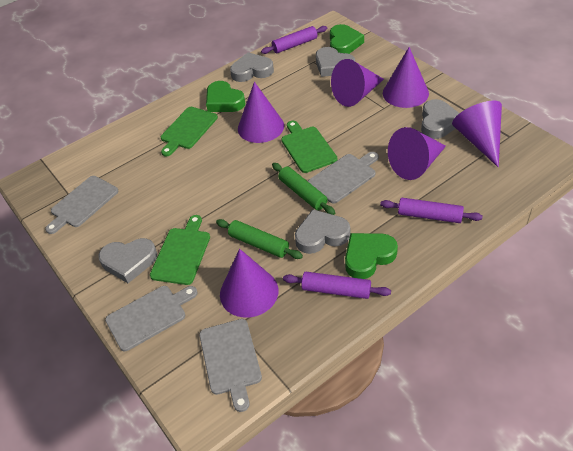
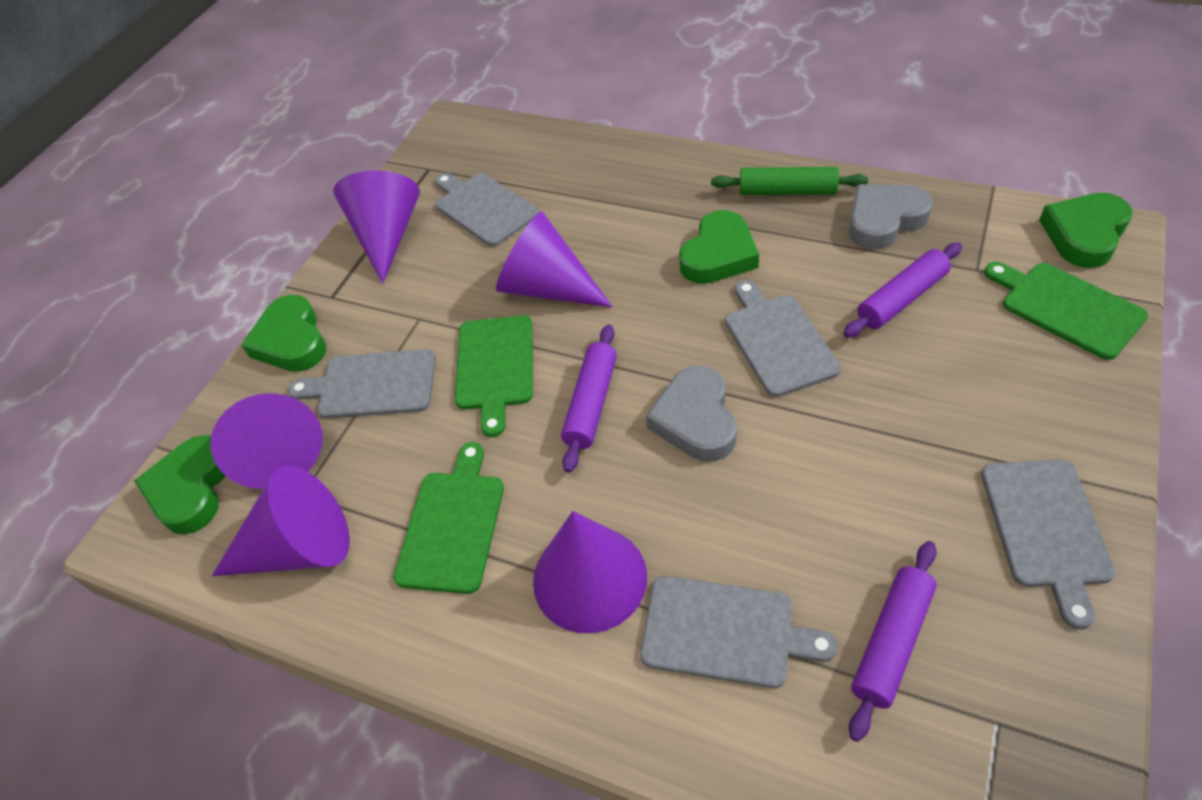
green heart: [206,81,246,112] [330,24,364,54] [345,233,398,279] = 3 -> [134,435,226,535] [241,295,326,372] [679,210,759,284] [1039,193,1133,268] = 4
green rolling pin: [216,219,303,259] [272,163,335,215] = 2 -> [711,167,868,195] = 1
grey cutting board: [45,176,118,234] [105,286,198,351] [199,319,262,412] [308,152,379,204] = 4 -> [288,349,436,419] [435,173,539,247] [641,576,838,688] [725,280,841,397] [981,460,1115,630] = 5
grey heart: [98,238,157,283] [230,52,274,82] [295,209,350,254] [316,47,355,77] [421,99,459,139] = 5 -> [646,366,737,461] [849,184,933,250] = 2
purple cone: [220,249,279,318] [238,82,284,143] [331,59,384,107] [383,47,429,108] [388,127,446,180] [452,101,502,167] = 6 -> [210,393,323,489] [212,466,350,576] [333,171,420,284] [496,211,613,307] [533,511,647,633] = 5

